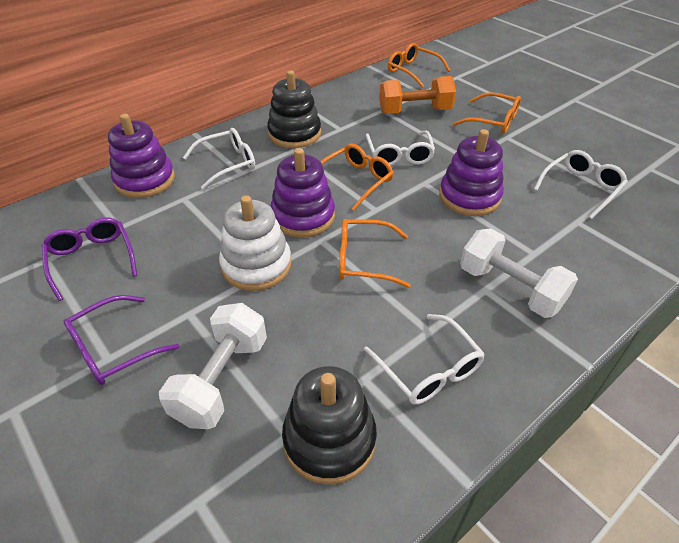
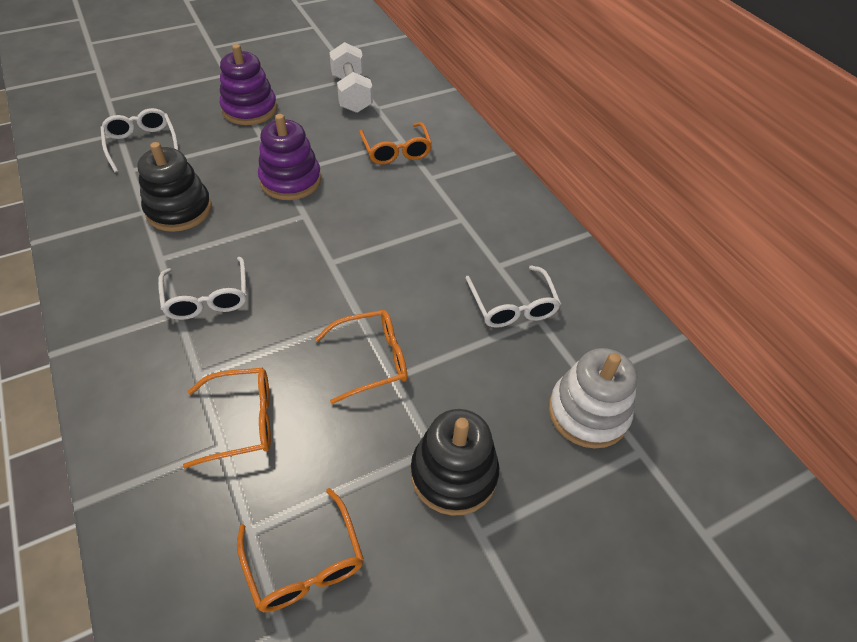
orange dumbbell: [379,76,456,114] = 1 -> none = 0
purple glasses: [42,217,137,301] [63,295,179,385] = 2 -> none = 0
purple stacking toy: [108,114,175,198] [270,148,335,238] [439,129,504,216] = 3 -> [220,44,277,125] [258,114,321,200] = 2
white dumbbell: [159,303,267,429] [460,229,578,318] = 2 -> [329,42,373,113] = 1
white glasses: [183,128,255,189] [364,314,485,405] [366,130,435,166] [534,150,628,219] = 4 -> [100,108,179,172] [158,257,246,320] [465,265,561,328] = 3

